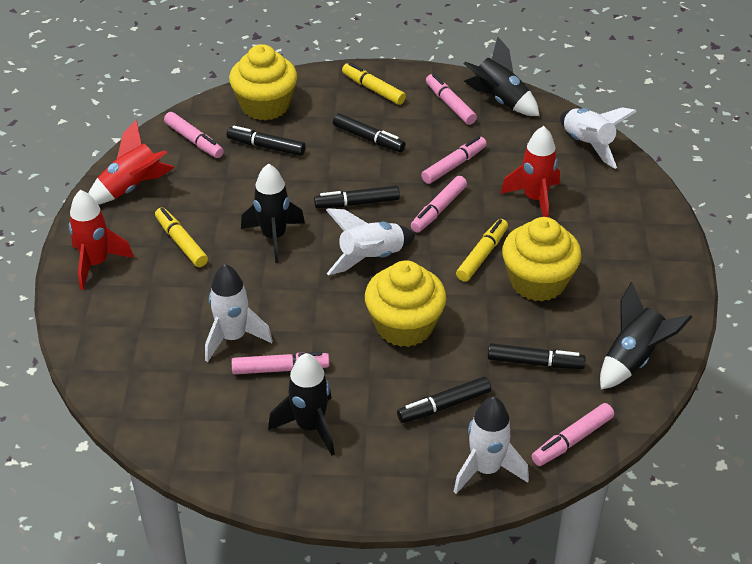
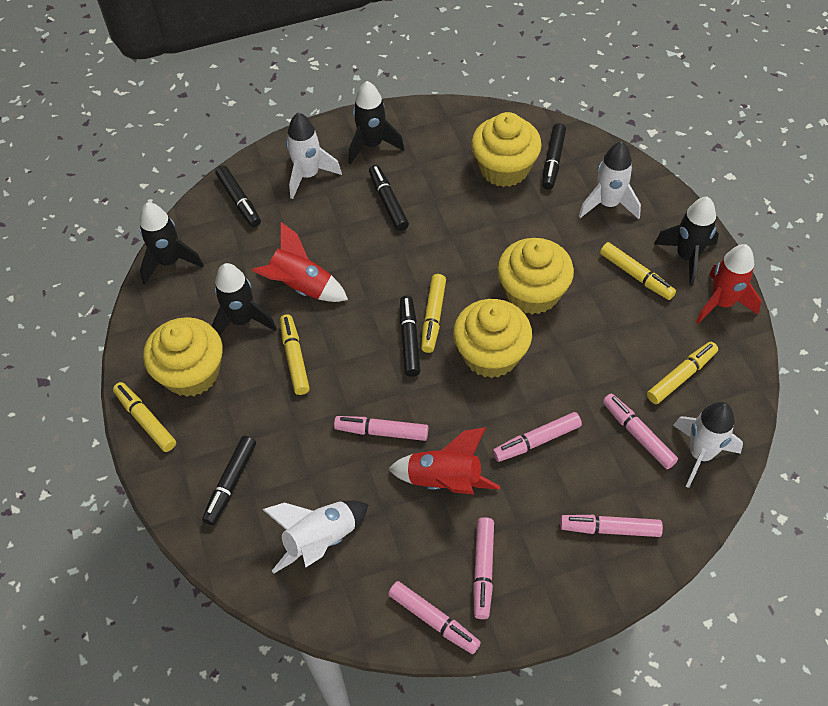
yellow cupcake: [229,44,297,121] [365,260,446,347] [502,217,582,302] = 3 -> [143,317,223,397] [453,299,532,378] [471,112,542,187] [497,238,574,314] = 4
yellow marker: [155,208,208,267] [342,63,406,105] [456,219,508,282] = 3 -> [113,382,176,452] [280,314,310,395] [421,274,446,353] [600,242,676,300] [647,342,718,404] = 5

